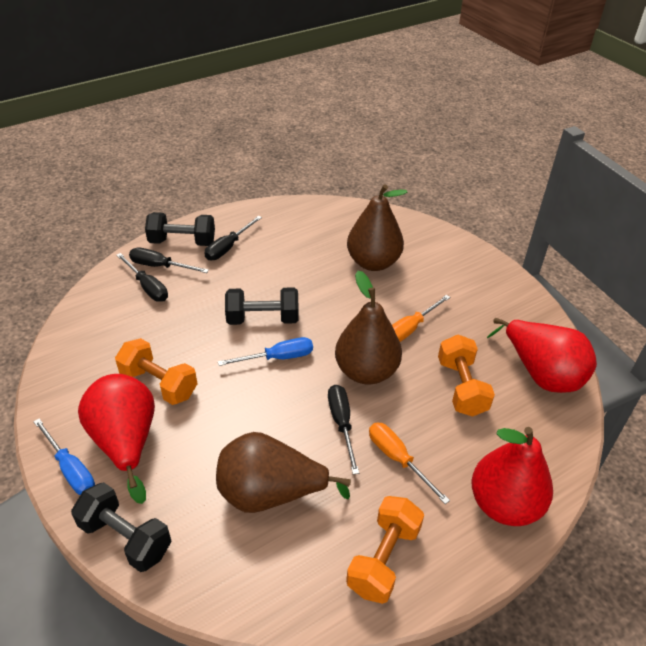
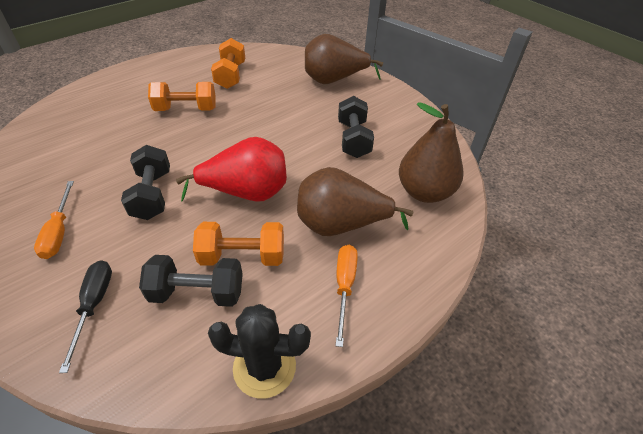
black cactus: none = 0 -> [208,304,311,398] = 1
black screwdriver: [116,253,168,302] [129,248,209,273] [204,216,262,261] [328,385,359,475] = 4 -> [59,260,112,373] = 1
blue screwdriver: [33,418,95,495] [218,337,313,366] = 2 -> none = 0
red pear: [78,374,155,504] [472,427,553,526] [487,318,597,393] = 3 -> [176,137,287,202] = 1

